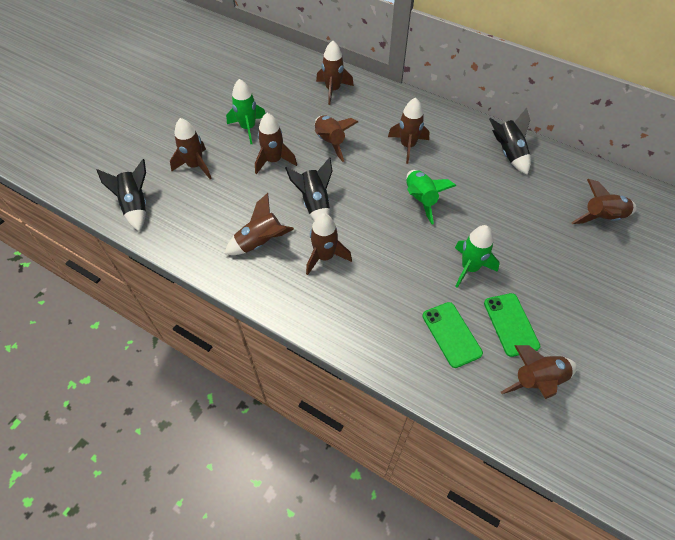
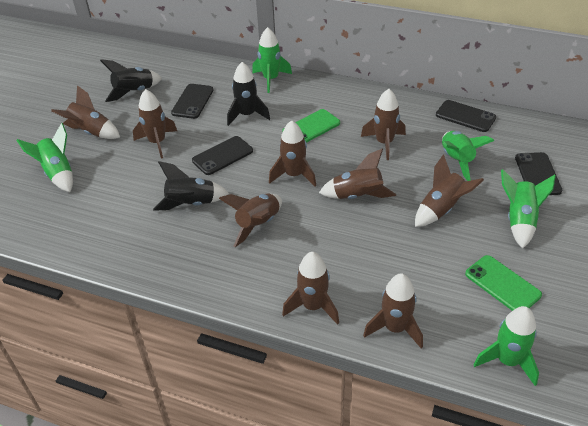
black phone: none = 0 -> [171,84,214,119] [192,136,253,175] [436,100,496,132] [515,152,562,195] = 4
green rocket: [226,79,266,144] [406,170,456,225] [455,225,499,288] = 3 -> [16,123,73,192] [252,27,292,93] [442,131,494,181] [473,306,539,386] [501,169,556,249] = 5

